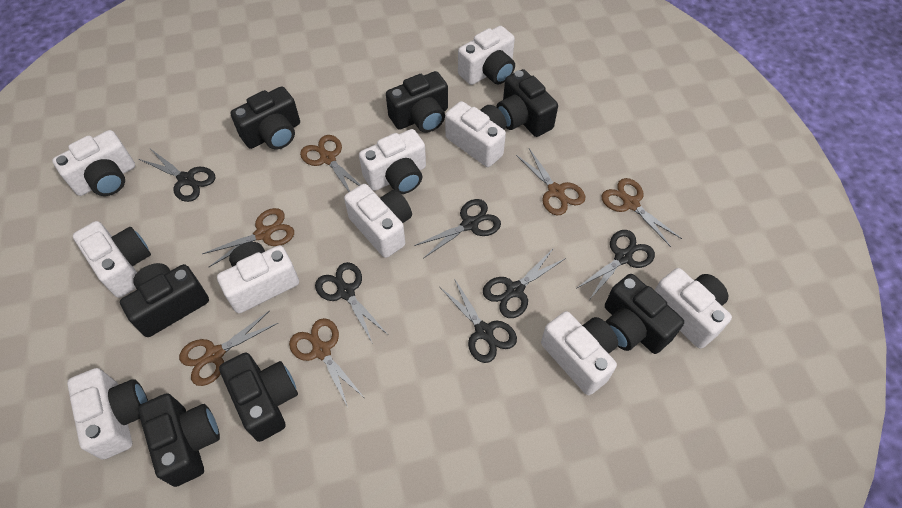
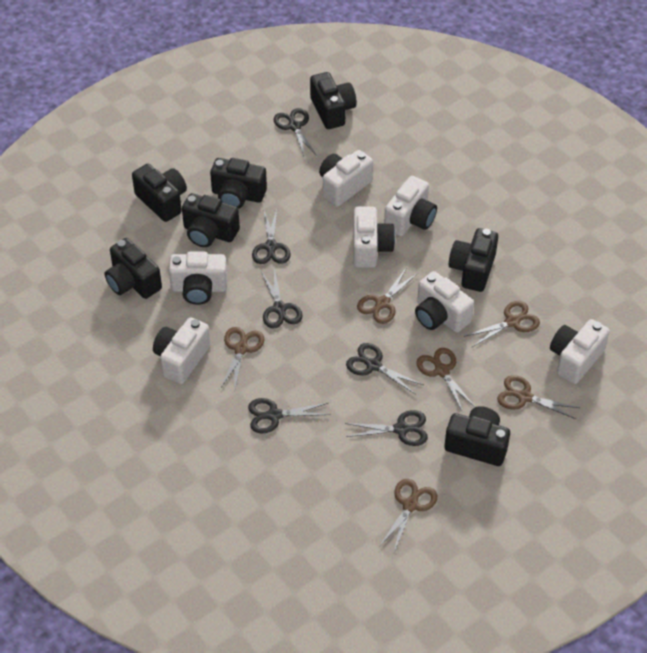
white camera: [52,130,135,196] [67,368,148,460] [73,221,151,298] [217,242,299,313] [344,184,412,258] [359,129,426,194] [445,101,507,167] [458,26,515,85] [541,311,618,395] [655,268,732,349] = 10 -> [153,317,211,384] [169,252,228,305] [319,150,373,207] [353,207,395,268] [384,176,437,236] [415,271,474,332] [550,319,610,384] = 7

